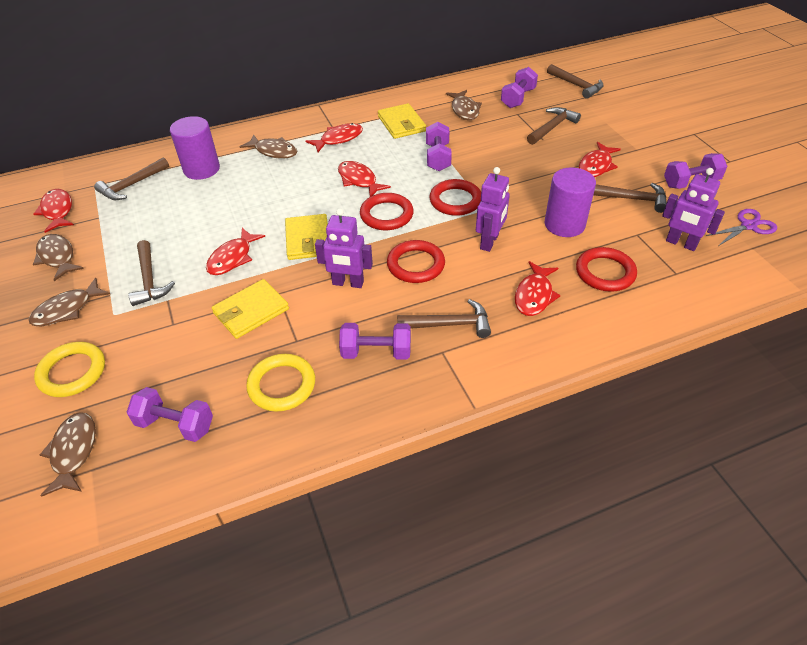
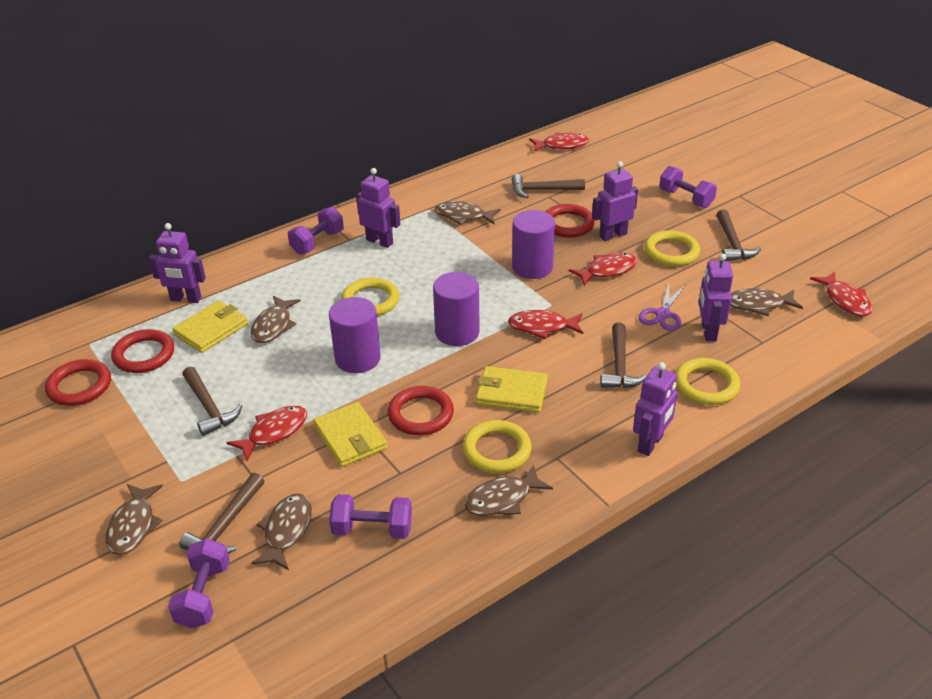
brown fish: [29,278,110,326] [33,234,84,281] [40,412,96,497] [239,134,297,159] [446,90,482,120] = 5 -> [106,484,163,555] [250,296,301,343] [251,494,312,570] [435,201,501,225] [464,465,553,516] [730,288,803,316] = 6
brown hammer: [94,157,169,200] [128,240,175,306] [397,299,491,338] [527,107,581,145] [547,64,604,99] [594,183,667,213] = 6 -> [179,473,264,554] [182,367,242,436] [512,174,585,198] [600,323,647,388] [716,209,761,261] = 5
purple cylinder: [170,116,220,180] [545,167,596,237] = 2 -> [329,297,380,373] [433,272,480,346] [512,210,555,279] = 3
purple dumbbell: [126,387,213,442] [339,323,411,360] [426,122,452,171] [501,67,538,108] [664,153,727,189] = 5 -> [168,538,230,629] [288,207,344,254] [329,494,412,539] [659,166,717,208] = 4
purple robot: [315,208,373,288] [476,167,510,252] [662,168,725,251] = 3 -> [149,223,206,303] [356,168,400,248] [592,161,638,241] [633,362,678,456] [698,253,733,342] = 5
red fish: [34,189,74,233] [206,228,265,275] [305,123,363,152] [338,161,391,197] [515,261,561,316] [579,142,621,177] = 6 -> [227,406,307,461] [508,310,583,339] [529,132,589,151] [569,253,637,286] [810,271,872,317] = 5
yellow ring: [34,342,105,397] [246,354,315,412] = 2 -> [341,277,399,316] [463,420,532,473] [644,230,700,266] [675,358,740,405] = 4

